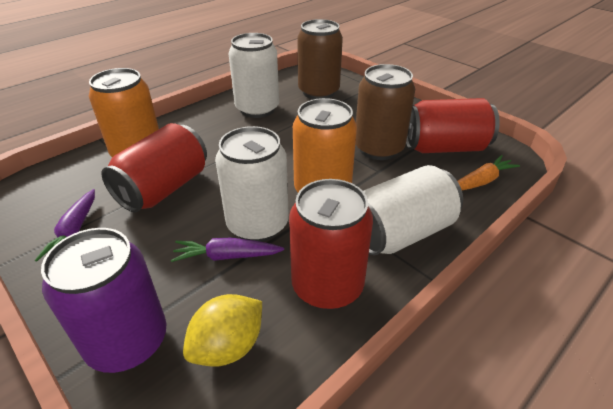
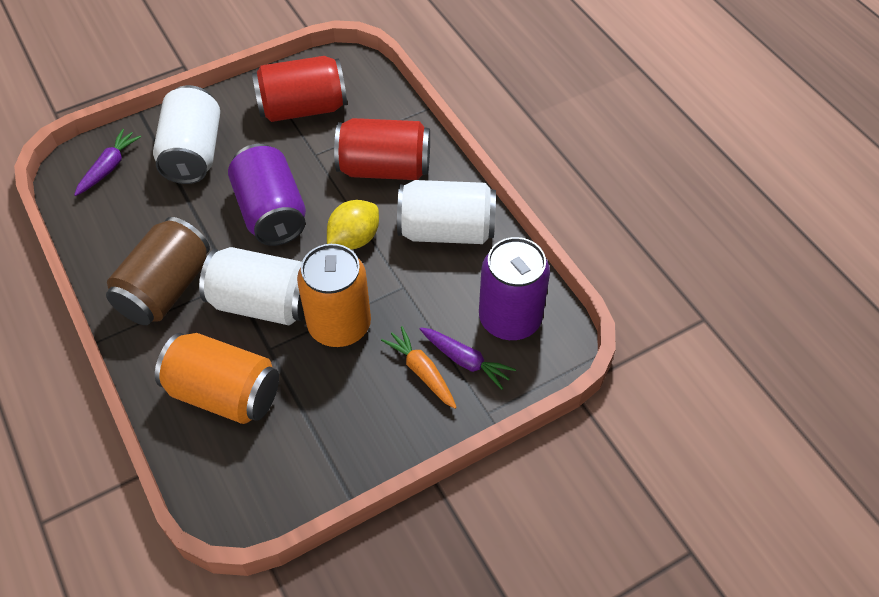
brown can: [297,19,343,99] [356,64,415,160] = 2 -> [106,217,210,325] = 1
purple can: [41,228,166,373] = 1 -> [228,144,306,246] [479,237,550,340] = 2
red can: [102,123,207,212] [289,179,373,310] [406,98,500,153] = 3 -> [252,56,347,122] [334,118,430,180] = 2

